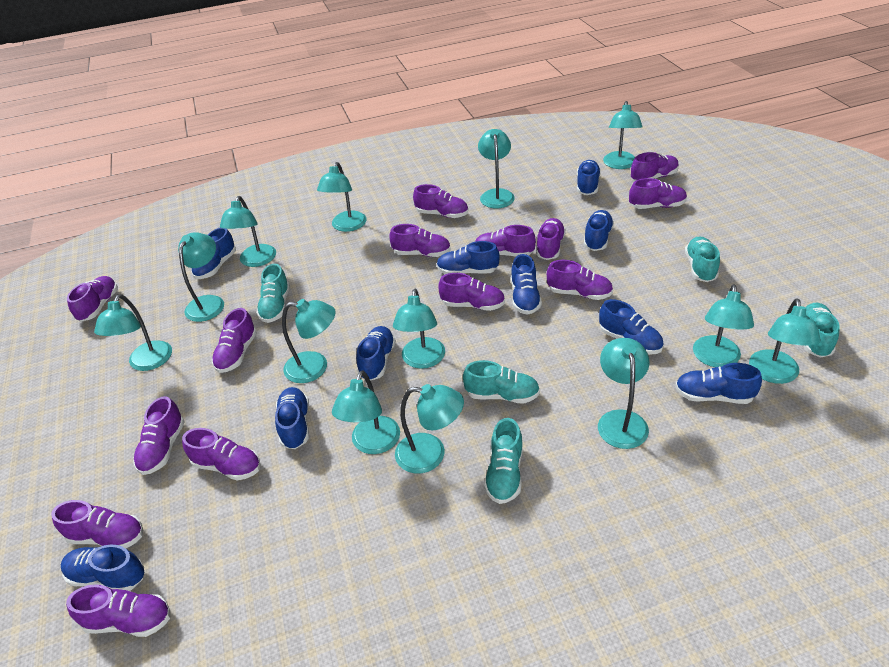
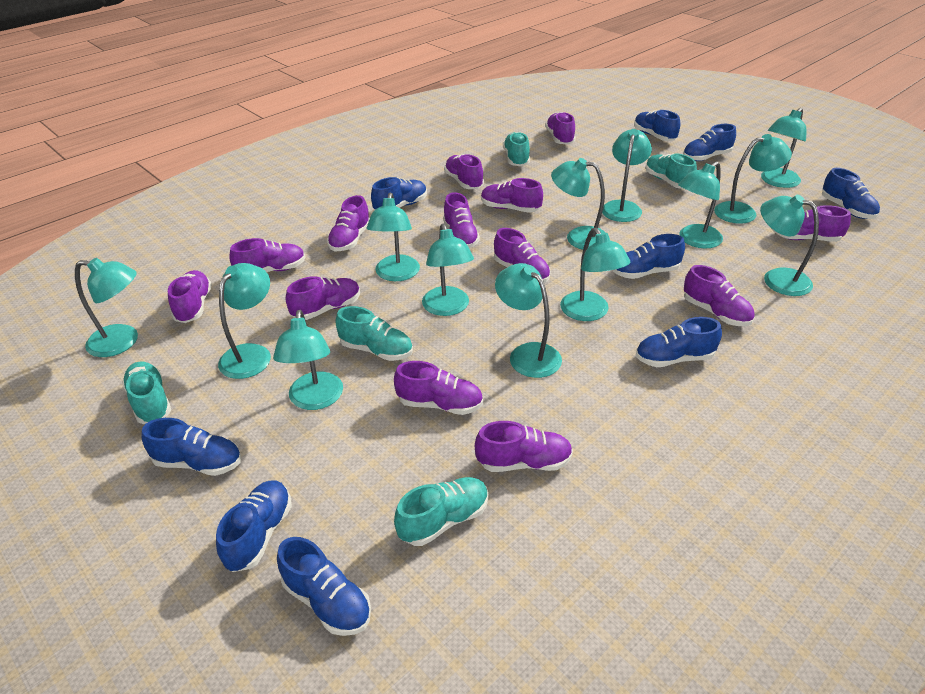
blue shoe: [61,545,144,591] [191,228,236,279] [275,387,309,449] [356,326,396,381] [437,241,500,274] [511,254,542,315] [577,160,601,195] [584,210,614,251] [599,299,664,355] [675,363,762,404] = 10 -> [141,418,241,476] [216,481,292,572] [277,537,371,636] [371,177,427,210] [613,234,685,279] [634,110,680,141] [636,317,722,367] [683,124,736,161] [822,168,880,219] = 9
purple shoe: [51,500,143,548] [66,584,170,637] [67,276,118,322] [133,396,185,475] [182,428,261,480] [212,308,257,373] [389,224,451,257] [413,184,468,218] [438,273,505,311] [475,225,536,257] [536,218,566,260] [547,260,613,300] [629,178,687,209] [631,152,679,181] = 14 -> [168,270,212,323] [229,238,305,272] [286,276,360,320] [327,195,370,251] [394,361,483,415] [443,192,480,248] [444,154,484,189] [475,421,573,472] [481,178,543,213] [494,228,551,283] [545,112,576,145] [684,265,754,326] [772,205,851,242] = 13

